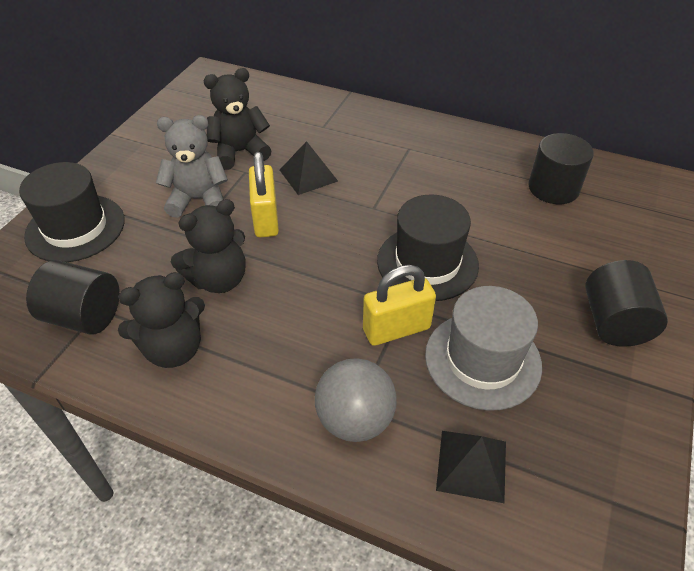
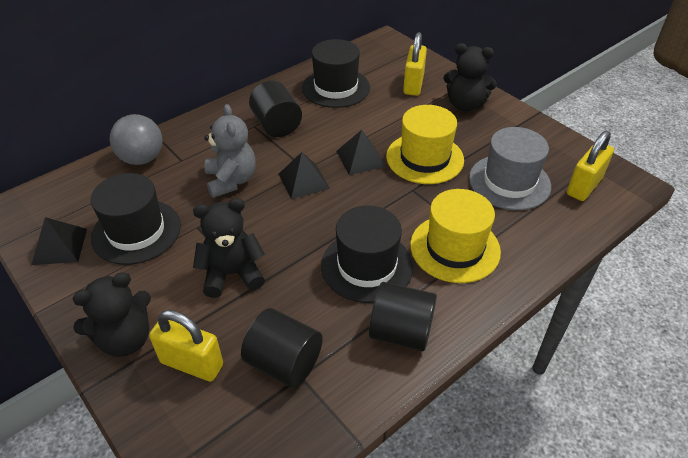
black hat: [19,162,125,262] [377,194,479,301] = 2 -> [91,173,181,265] [302,39,370,108] [321,206,413,303] = 3
black pyramid: [280,141,338,195] [436,431,506,503] = 2 -> [31,217,87,265] [279,152,330,199] [337,130,386,175] = 3
yellow hat: none = 0 -> [386,105,464,184] [410,189,501,283] = 2
yellow padlock: [249,152,279,238] [363,265,436,346] = 2 -> [149,310,223,382] [403,32,427,96] [567,131,614,201] = 3

